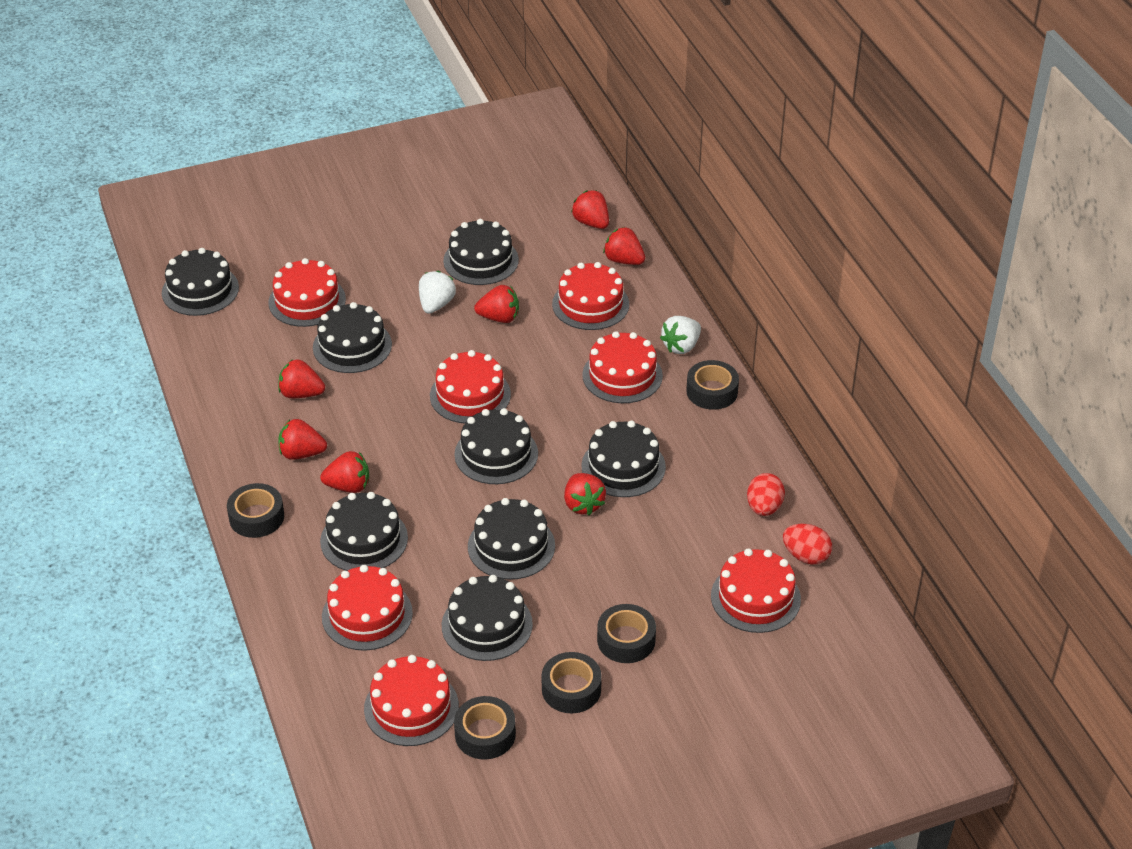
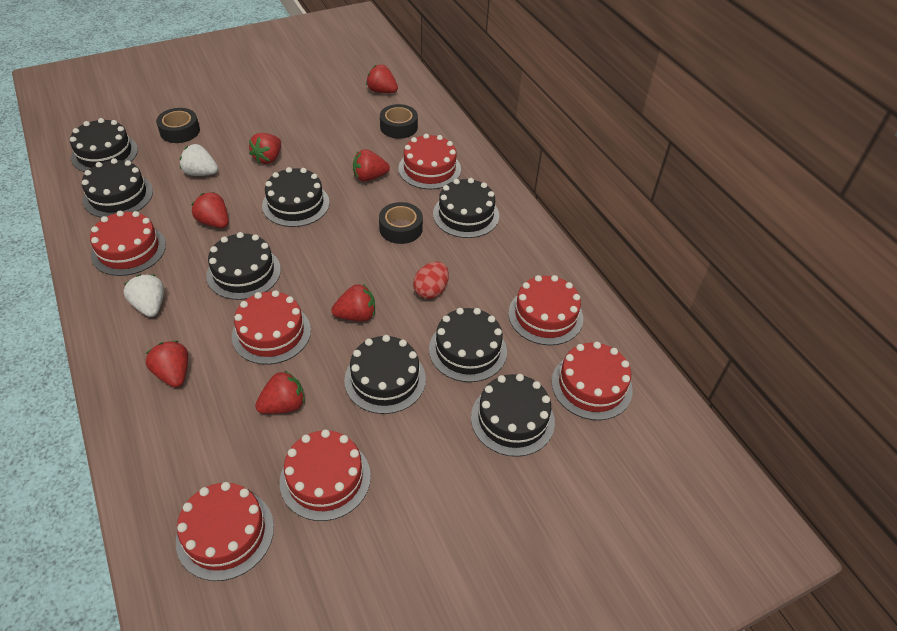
black tape: [227,483,284,538] [454,696,516,759] [542,652,602,713] [597,604,656,663] [686,360,739,410] = 5 -> [156,108,200,143] [379,202,423,244] [380,104,418,139] = 3
red egg: [747,473,785,516] [783,524,832,565] = 2 -> [413,262,449,299] = 1

